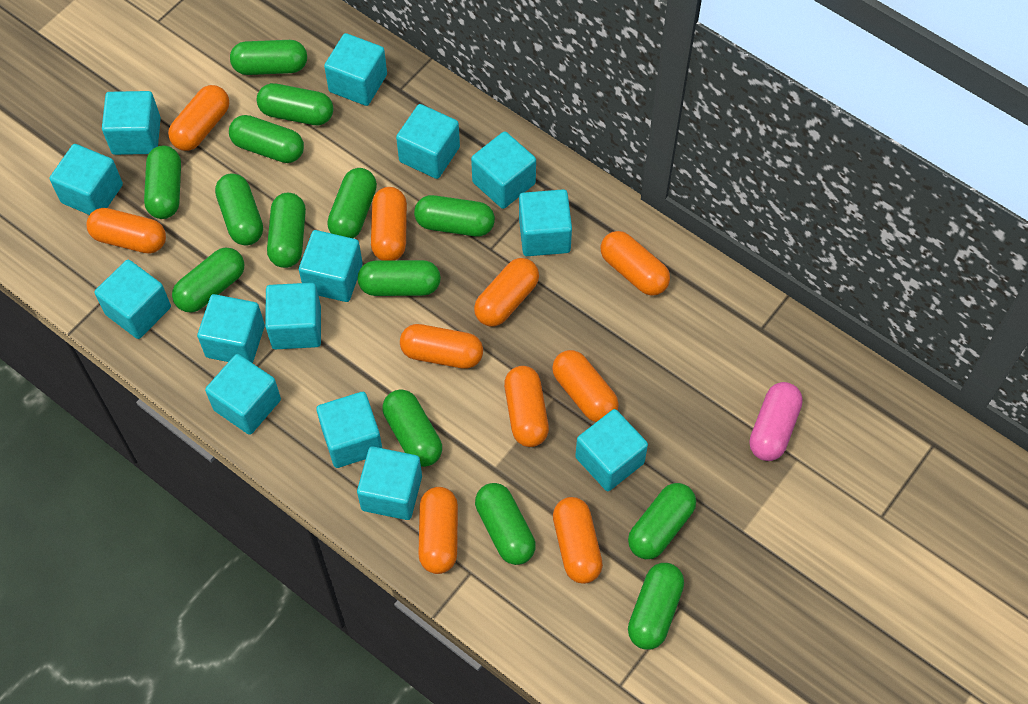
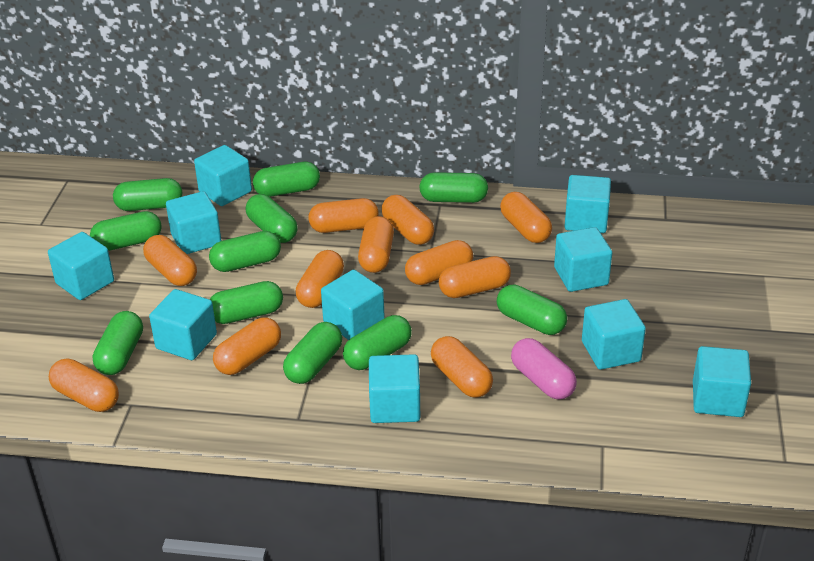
green capsule: [144,145,181,219] [172,247,244,313] [215,173,263,246] [229,115,304,163] [230,40,307,75] [257,83,333,125] [267,193,306,268] [327,168,377,239] [358,260,441,296] [383,390,442,467] [414,195,495,236] [475,483,536,565] [628,483,696,559] [628,563,684,650] = 14 -> [90,211,162,251] [93,311,143,375] [113,178,182,211] [209,231,281,272] [210,281,283,324] [246,194,298,243] [253,162,320,197] [283,322,342,384] [343,315,412,370] [419,172,488,203] [497,284,567,335] = 11
orange capsule: [87,208,166,254] [168,85,229,151] [371,187,407,261] [400,324,483,369] [418,487,458,574] [474,258,539,326] [504,366,549,447] [552,350,619,422] [553,497,603,584] [601,231,670,296] = 10 -> [49,358,119,412] [143,235,197,286] [213,317,281,375] [296,250,344,308] [308,198,379,233] [358,216,394,273] [381,195,434,245] [405,240,473,285] [431,336,493,398] [439,256,511,298] [500,192,552,243] = 11
turquoise cube: [50,144,123,215] [94,260,171,339] [102,91,161,155] [197,294,265,363] [205,354,281,435] [265,283,321,349] [299,230,363,302] [316,392,382,468] [324,33,387,106] [357,447,422,520] [396,104,460,179] [471,131,536,209] [519,189,572,256] [575,409,648,491] = 14 -> [48,232,114,300] [149,289,217,360] [166,191,221,254] [194,145,252,206] [321,270,385,340] [369,354,420,423] [554,227,612,292] [564,175,611,233] [582,299,646,370] [693,346,751,417] = 10

